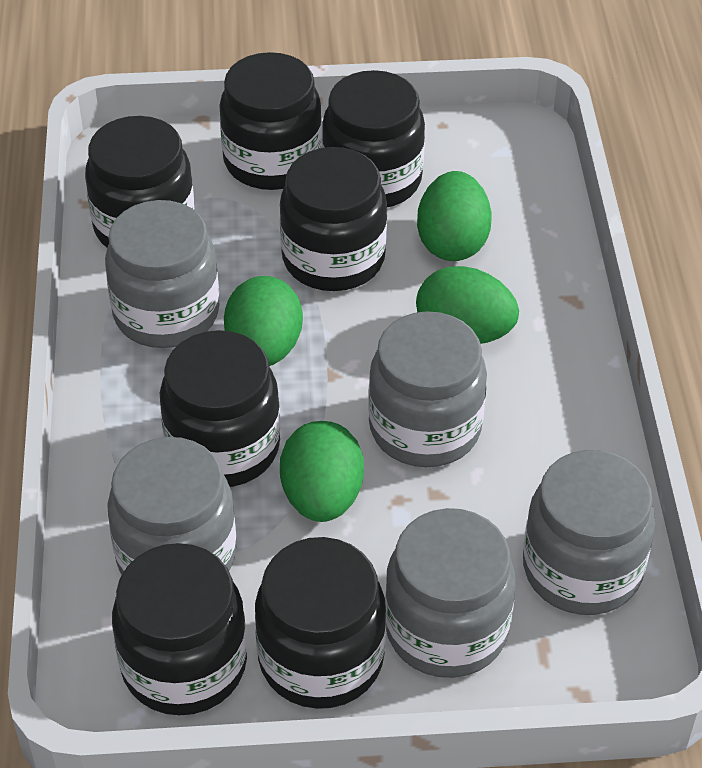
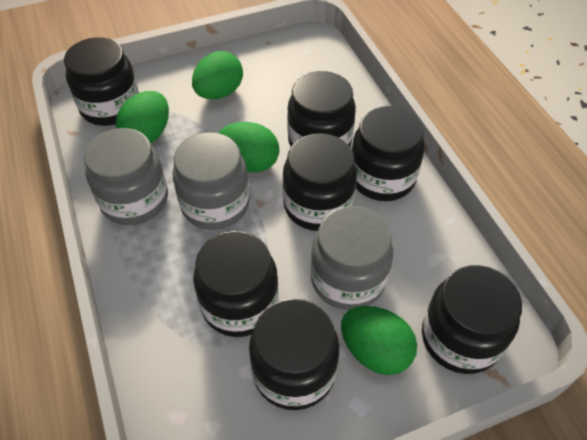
grey jar: [105,200,219,348] [107,437,236,574] [368,311,487,467] [385,508,516,678] [523,450,655,615] = 5 -> [84,128,168,225] [173,132,250,230] [310,206,393,310] = 3

